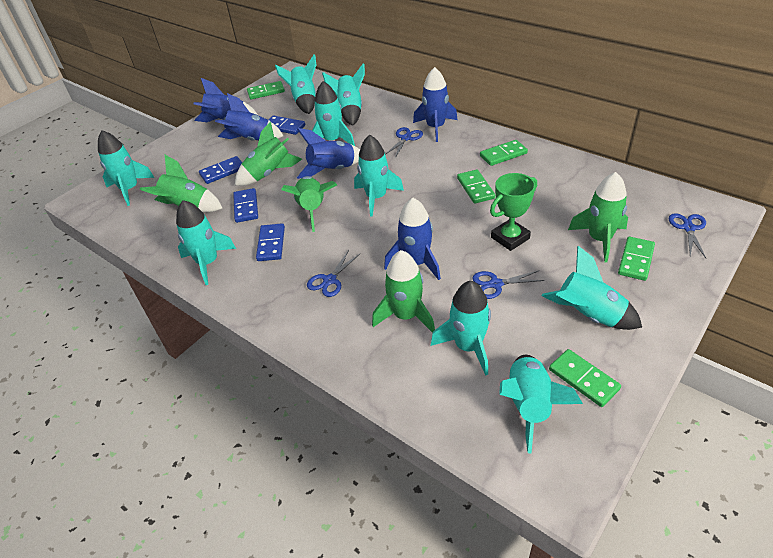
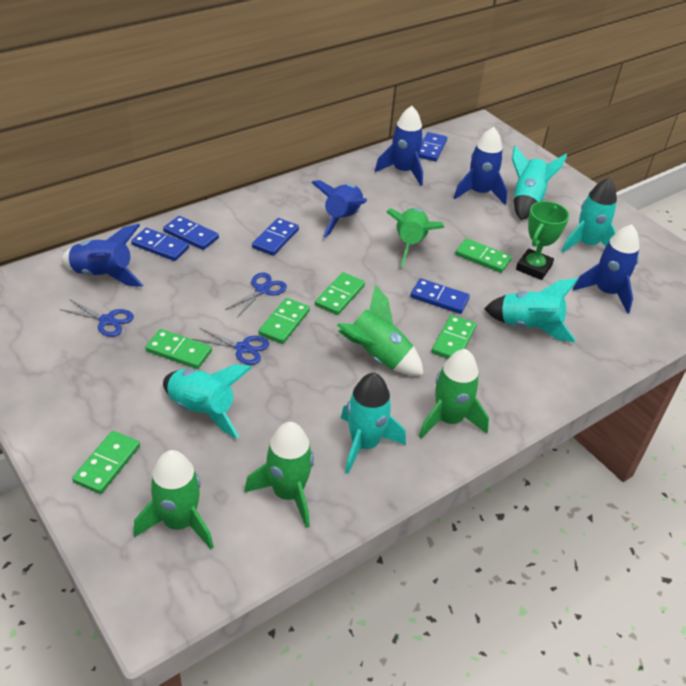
blue domino: [199,156,242,184] [233,188,258,223] [256,223,285,261] [268,115,305,135] = 4 -> [131,228,189,261] [163,216,219,250] [252,218,299,256] [410,278,470,314] [419,132,447,162] = 5
blue scissors: [307,250,361,297] [385,127,423,158] [472,270,545,299] [669,213,706,258] = 4 -> [59,299,134,337] [192,328,269,365] [225,272,287,317] = 3
green domino: [247,81,285,99] [457,169,495,204] [480,140,528,166] [549,349,621,407] [618,237,655,281] = 5 -> [72,431,140,494] [145,329,212,369] [259,298,310,344] [315,272,365,315] [432,315,476,359] [455,238,512,273] = 6
turquoise rocket: [98,130,155,206] [176,200,236,285] [275,54,316,114] [312,81,355,146] [322,63,365,126] [354,135,404,217] [431,281,491,376] [499,355,583,453] [542,246,642,330] = 9 -> [163,364,252,438] [341,373,406,474] [484,278,578,342] [512,146,567,220] [562,177,617,252] = 5

